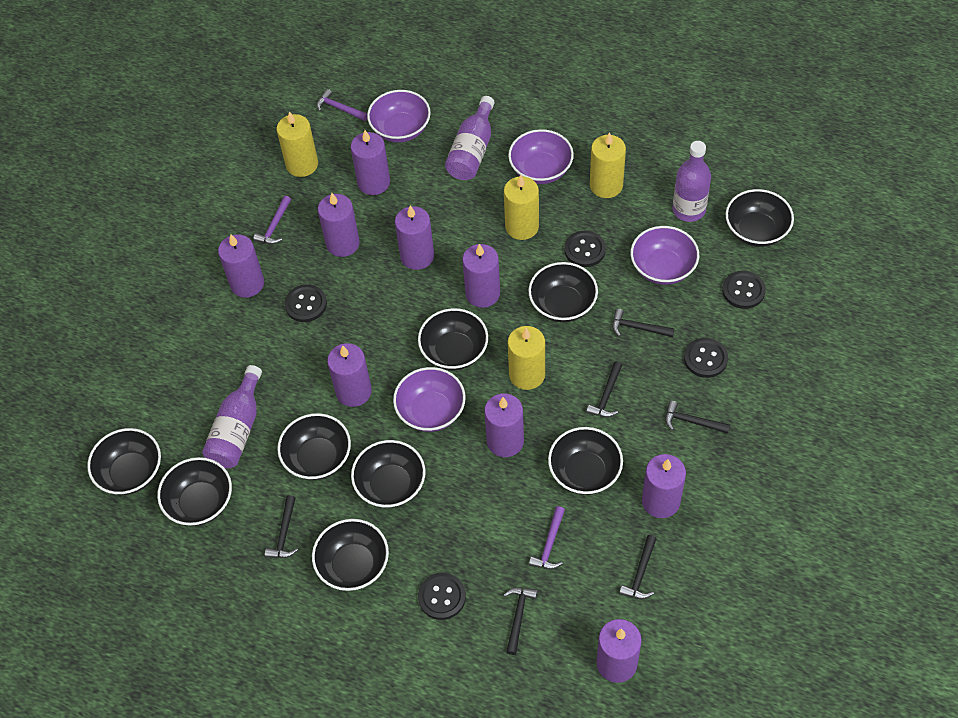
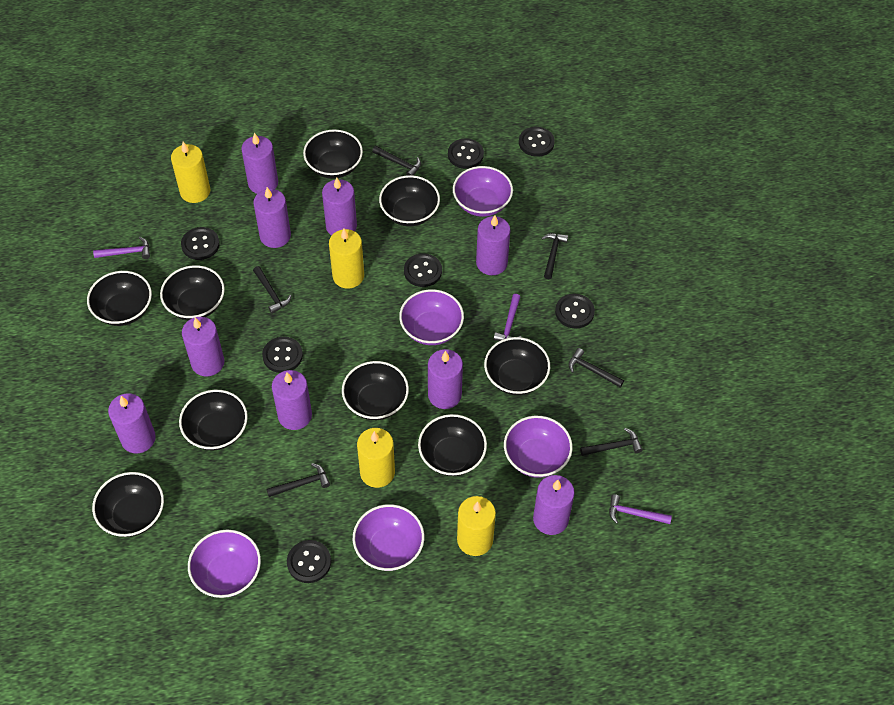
black button: [284,284,327,322] [418,573,466,620] [564,231,606,267] [684,338,728,378] [722,271,766,309] = 5 -> [181,227,220,260] [262,337,303,373] [287,540,331,583] [404,253,442,287] [448,138,484,169] [519,127,555,157] [555,294,595,329] = 7
purple bottle: [202,365,262,469] [445,96,495,180] [672,141,711,222] = 3 -> none = 0
purple bowl: [367,90,431,143] [393,367,466,432] [508,129,574,184] [631,226,699,285] = 4 -> [188,530,261,598] [353,504,424,571] [399,289,464,345] [453,166,513,217] [504,416,573,478] = 5

